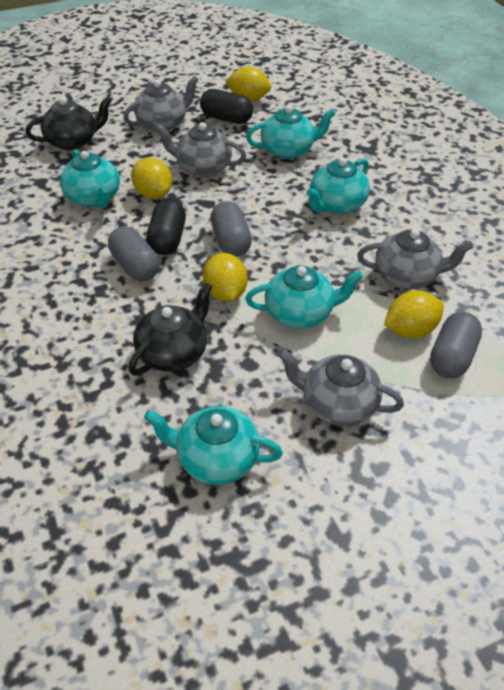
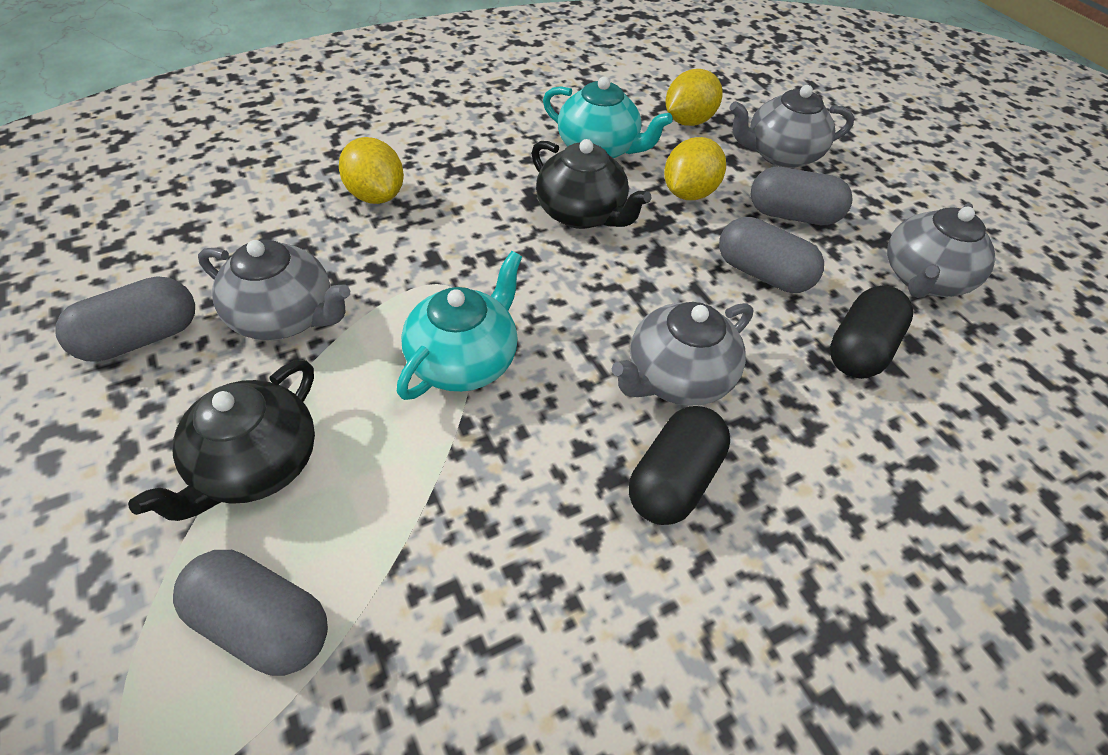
grey capsule: [108,226,160,281] [210,201,252,257] [430,312,482,378] = 3 -> [56,276,195,362] [173,550,328,676] [719,217,824,293] [751,167,853,225] = 4
turquoise teapot: [60,149,120,208] [144,406,283,485] [245,266,363,328] [246,105,336,159] [306,158,370,214] = 5 -> [397,251,522,400] [543,77,673,158] = 2
yellow lemon: [131,158,172,199] [203,253,248,302] [225,67,271,101] [384,291,444,338] = 4 -> [339,137,404,204] [664,137,726,200] [666,69,723,126] = 3

